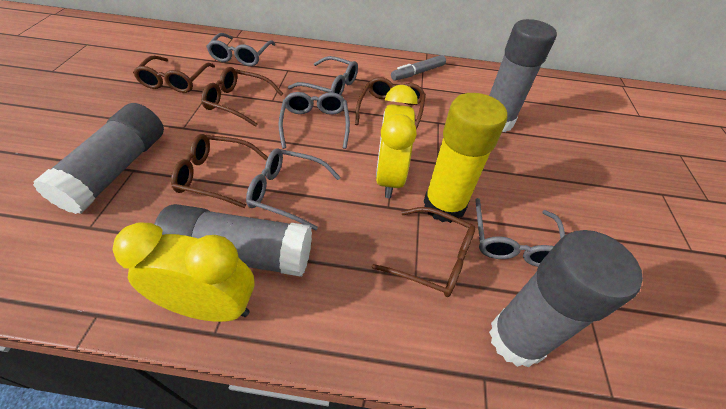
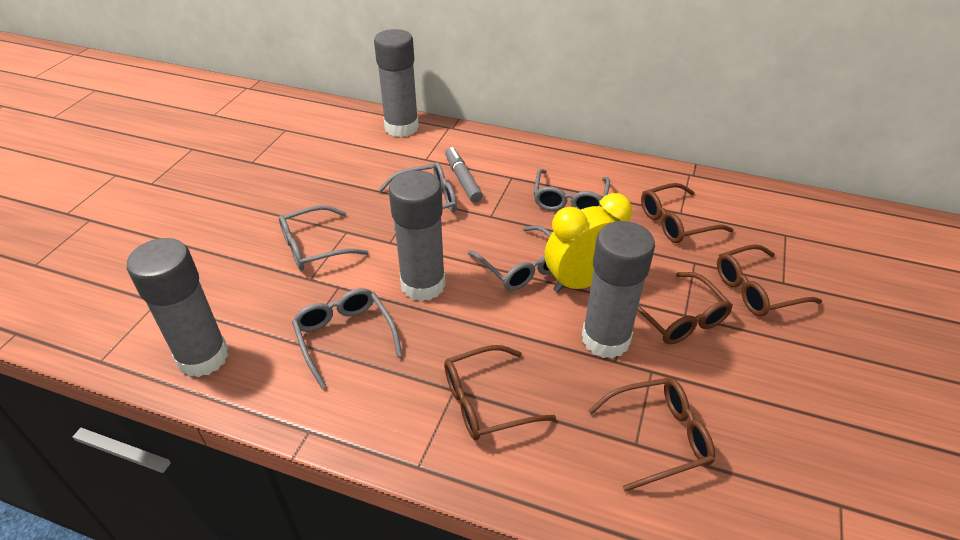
yellow clock: [112,222,255,322] [376,85,418,198] = 2 -> [545,193,632,293] = 1
yellow glue stick: [423,93,508,223] = 1 -> none = 0

